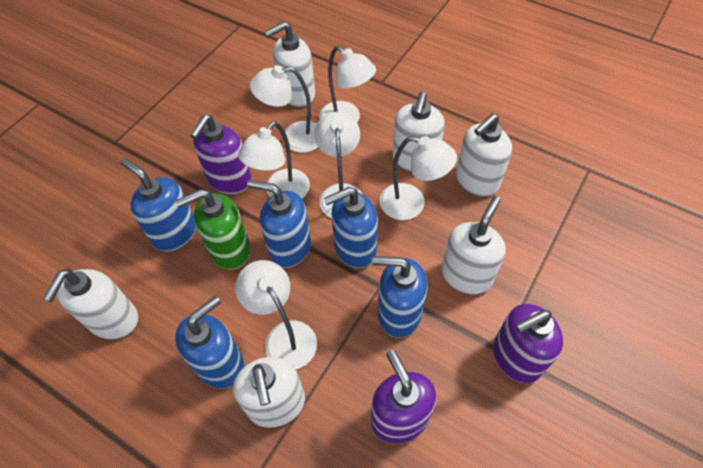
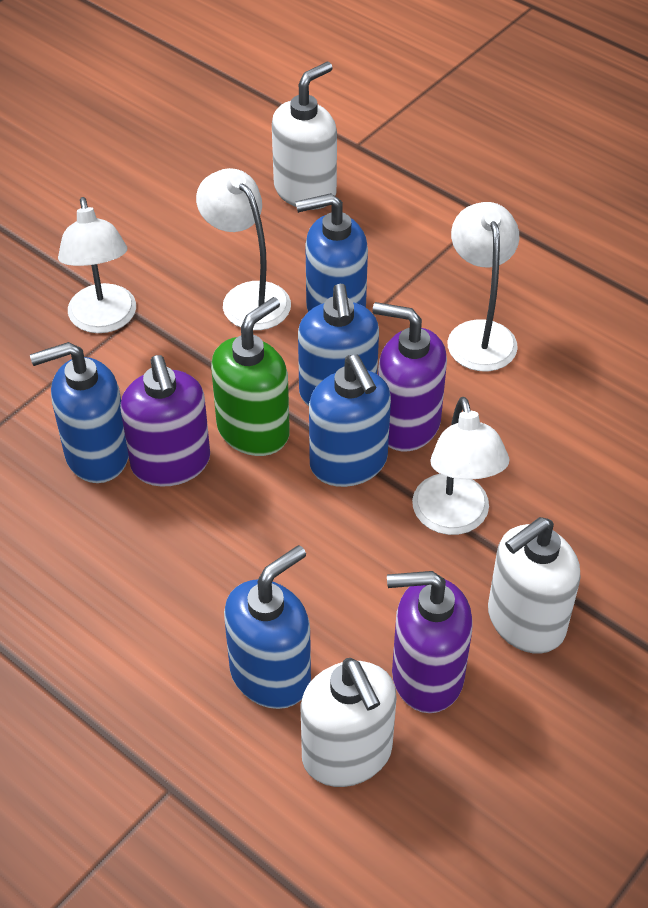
white lamp: [235,260,317,369] [238,121,310,199] [250,65,318,153] [314,112,362,218] [319,46,376,123] [380,136,457,220] = 6 -> [58,197,136,333] [196,168,291,330] [412,397,509,535] [447,202,519,371] = 4
white soap dispenser: [43,269,139,339] [233,357,305,428] [264,21,315,107] [393,92,445,172] [442,196,506,295] [456,113,512,197] = 6 -> [272,62,337,210] [300,658,397,787] [488,517,581,654] = 3

